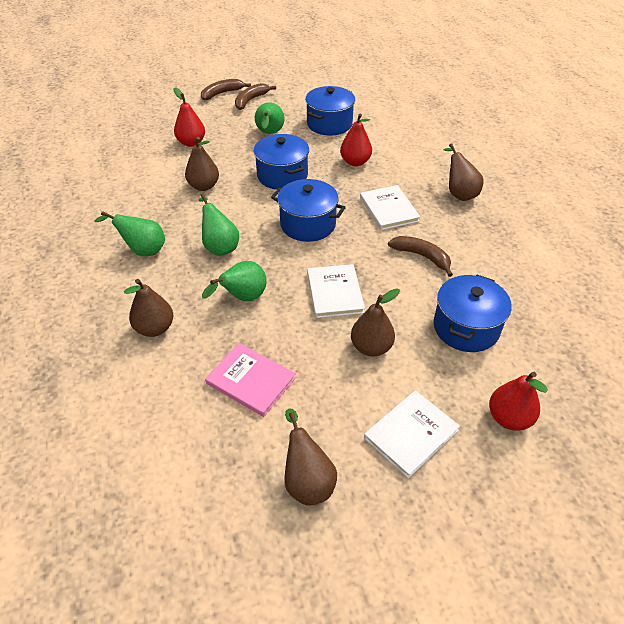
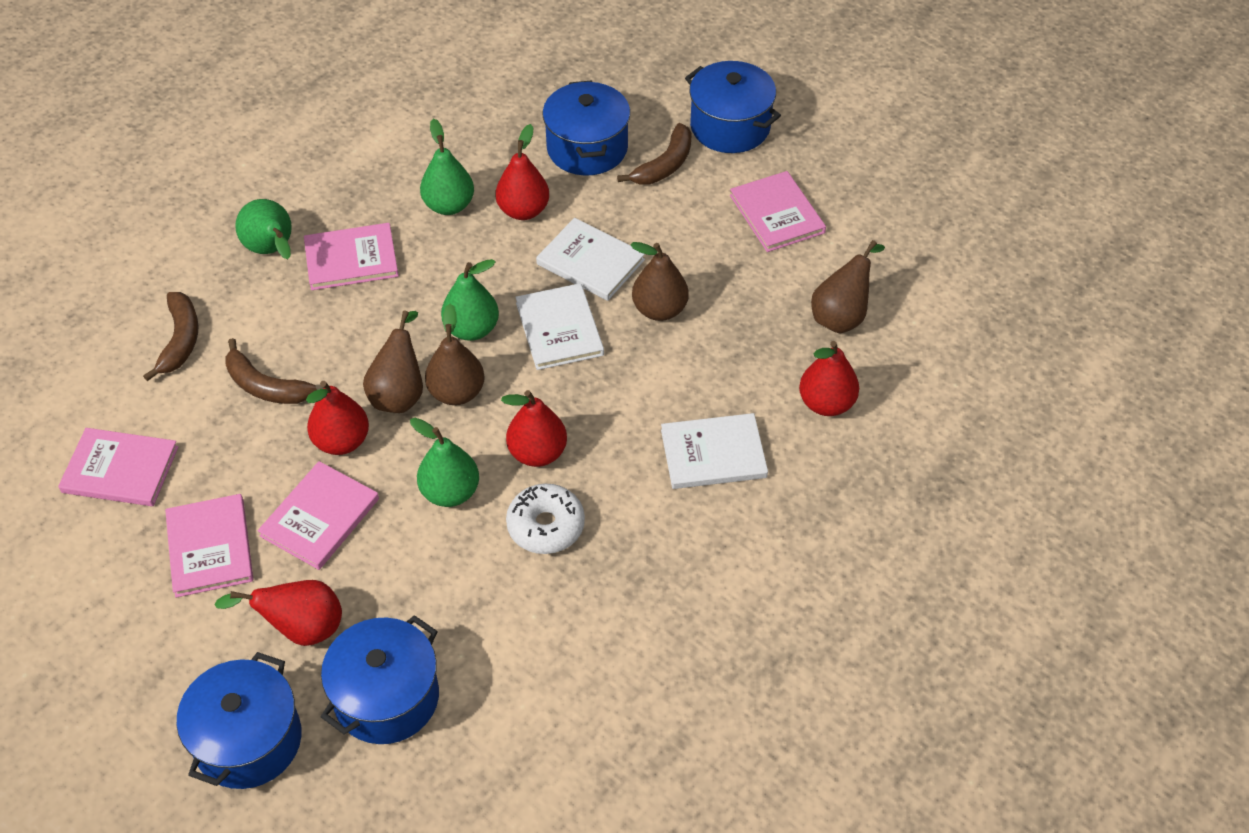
brown pear: [124,279,173,337] [185,137,219,191] [285,409,337,506] [351,288,400,357] [443,144,484,201] = 5 -> [363,310,423,413] [425,304,485,405] [630,242,689,321] [811,240,885,334] = 4
pink book: [205,343,296,417] = 1 -> [58,428,178,506] [165,494,253,598] [258,461,379,570] [304,223,399,290] [730,171,826,252] = 5
red pear: [173,87,205,147] [340,113,372,166] [489,372,548,431] = 3 -> [214,580,342,646] [306,381,369,455] [496,124,549,220] [501,390,567,467] [799,341,859,416] = 5
white donut: none = 0 -> [506,484,585,554] = 1

